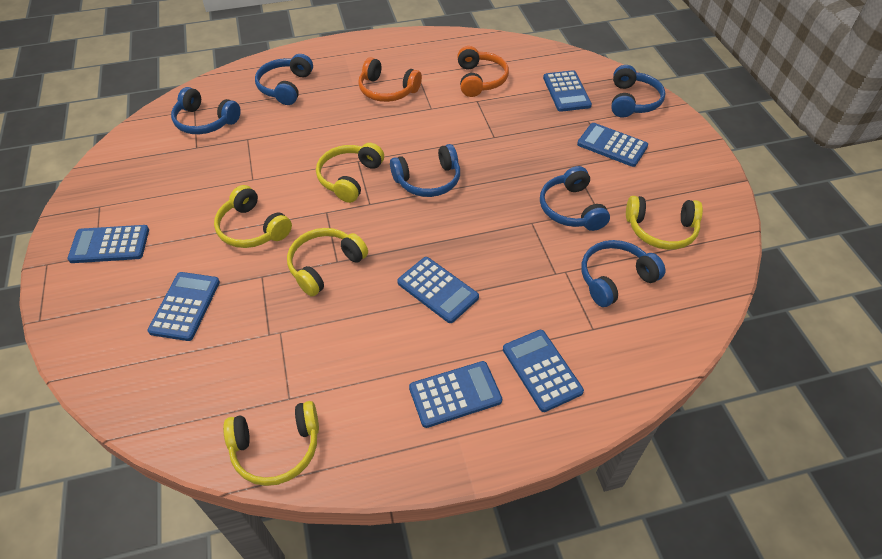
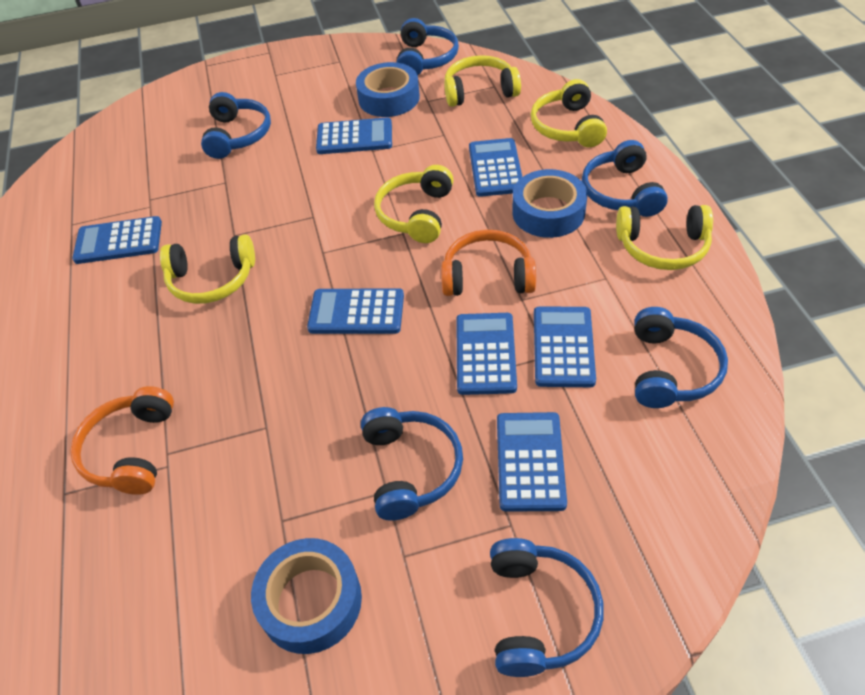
blue tape: none = 0 -> [251,538,362,654] [356,62,420,117] [512,169,587,238] = 3

